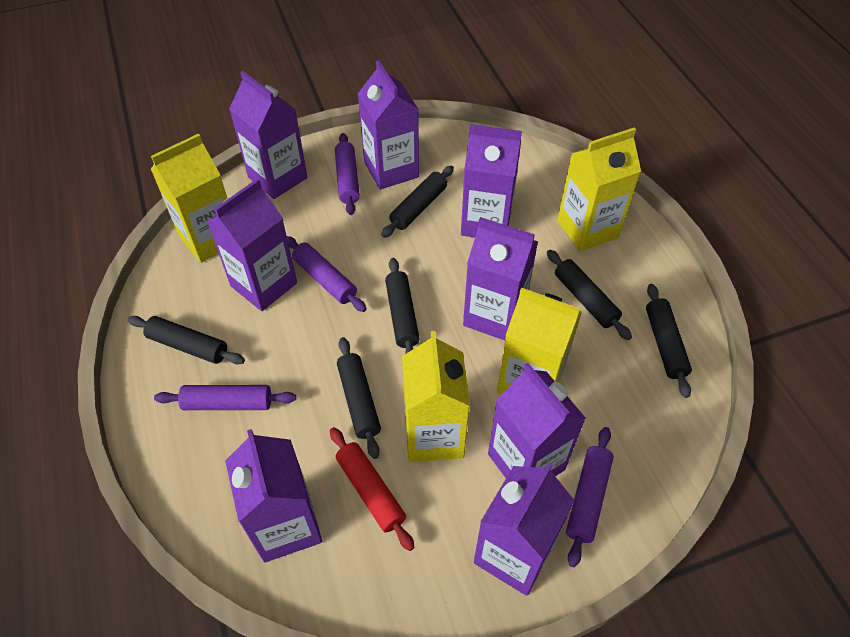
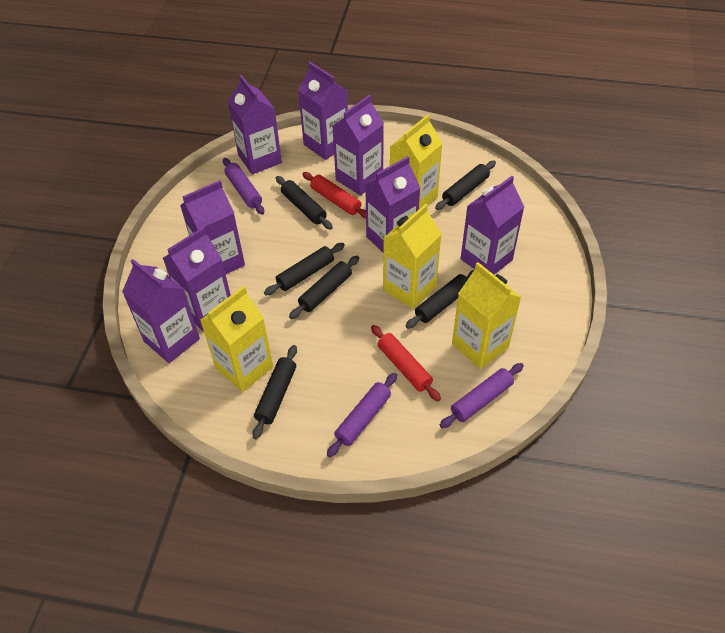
purple rolling pin: [154,385,296,410] [287,236,367,312] [335,133,360,215] [566,427,614,567] = 4 -> [223,158,264,215] [327,373,397,457] [440,363,524,428] = 3
red rolling pin: [330,427,414,551] = 1 -> [302,172,366,218] [371,325,441,401] = 2

